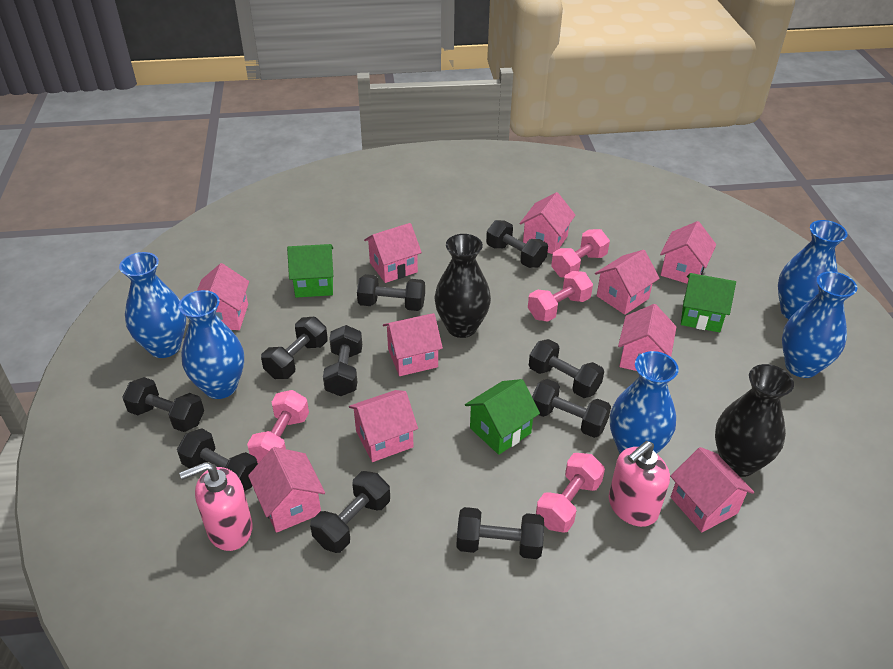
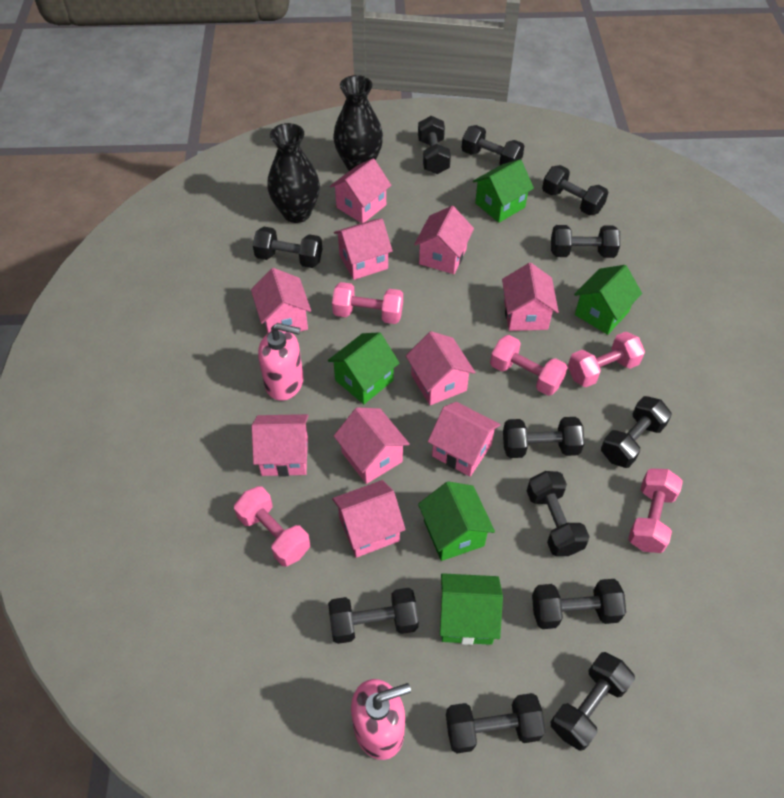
black dumbbell: [122,377,204,432] [177,428,258,491] [261,317,328,379] [310,471,390,553] [323,325,362,396] [357,274,425,311] [456,507,544,559] [486,220,548,268] [529,339,604,398] [532,379,611,438] = 10 -> [253,227,322,268] [328,588,419,644] [418,116,451,174] [446,693,545,753] [461,125,524,165] [503,417,584,458] [527,471,590,556] [532,579,626,629] [542,165,608,215] [551,225,620,258] [551,652,635,751] [601,396,672,468] = 12
blue vase: [119,252,186,358] [178,290,244,399] [610,351,679,454] [778,220,848,319] [782,271,857,378] = 5 -> none = 0
green house: [287,244,333,298] [465,379,540,455] [681,273,736,332] = 3 -> [328,332,399,404] [418,481,495,561] [440,573,503,645] [473,159,534,223] [574,265,642,335] = 5
pink dumbbell: [247,390,309,463] [528,271,593,322] [536,453,605,533] [551,229,610,277] = 4 -> [234,486,310,566] [332,282,403,324] [490,335,568,396] [568,332,645,387] [628,469,683,553] = 5

